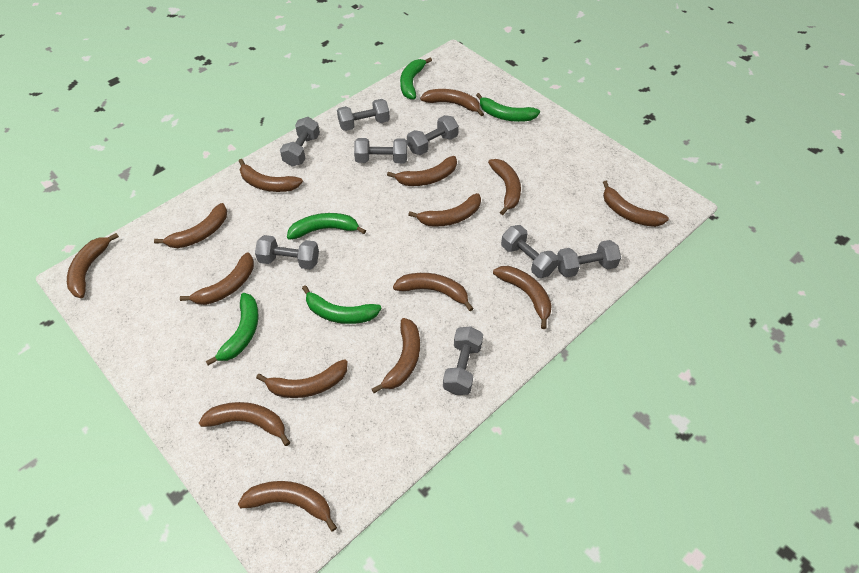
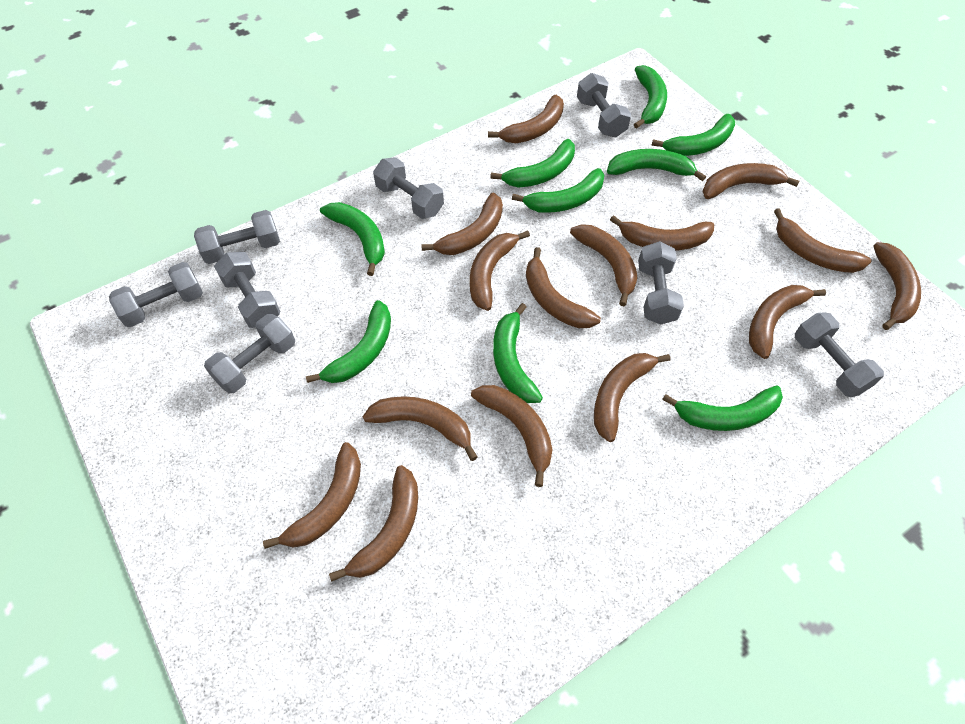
green banana: [206,293,259,366] [287,213,366,240] [302,285,382,324] [400,57,432,99] [476,93,540,122] = 5 -> [306,300,391,383] [320,202,385,276] [490,139,575,188] [493,303,543,403] [512,168,604,213] [607,149,706,181] [634,65,667,129] [651,114,735,156] [662,385,783,431] = 9

